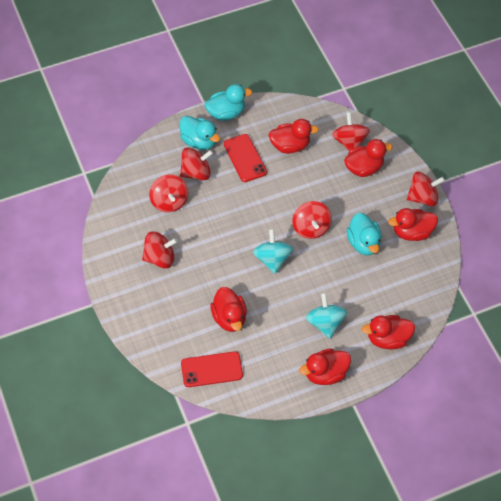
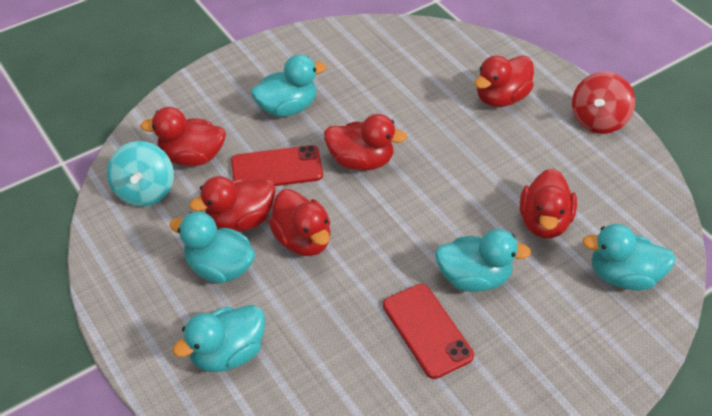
red spinning top: [142,232,178,268] [149,174,188,213] [180,148,213,180] [293,201,332,239] [332,112,370,152] [407,172,445,206] = 6 -> [572,72,635,134] = 1
turquoise duck: [180,116,220,150] [205,84,252,121] [347,212,382,255] = 3 -> [169,212,255,283] [172,305,265,372] [251,54,326,117] [435,229,531,292] [582,224,676,290] = 5
turquoise spinning top: [253,229,293,274] [306,293,348,338] = 2 -> [107,141,174,207] = 1

